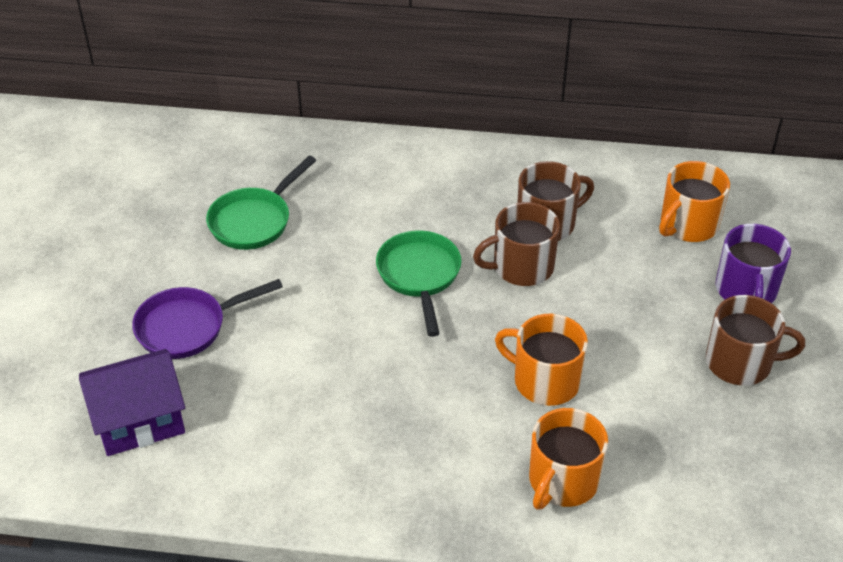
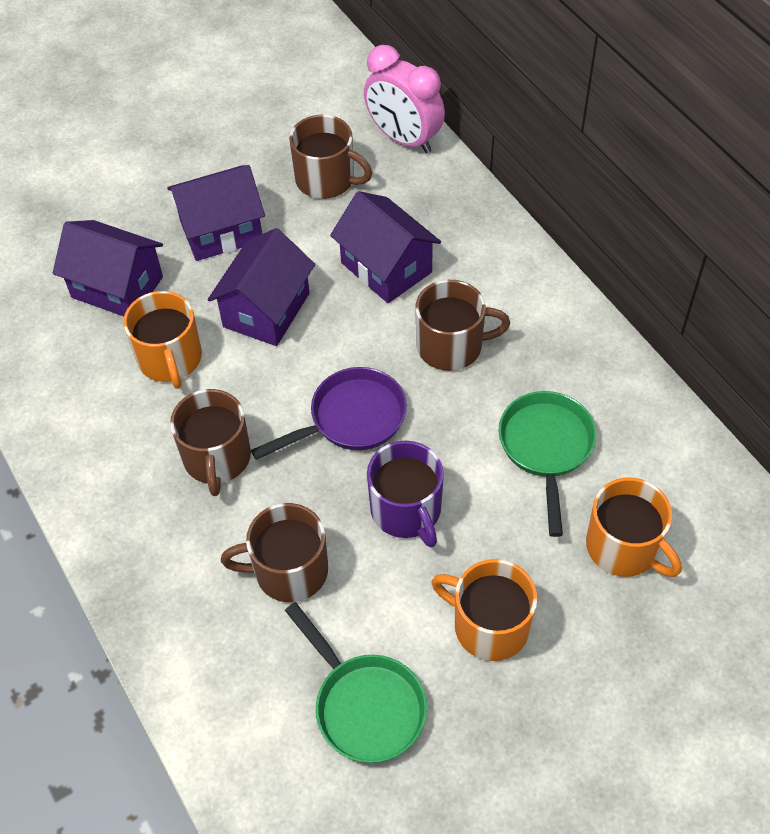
brown mug: [473,202,560,286] [517,161,594,241] [706,295,805,386] = 3 -> [170,389,251,496] [221,503,328,602] [289,115,372,199] [415,280,510,371] = 4
pink clock: none = 0 -> [364,45,445,154] = 1
purple house: [79,349,185,456] = 1 -> [53,220,163,316] [167,165,265,261] [208,228,315,346] [330,191,441,303] = 4

